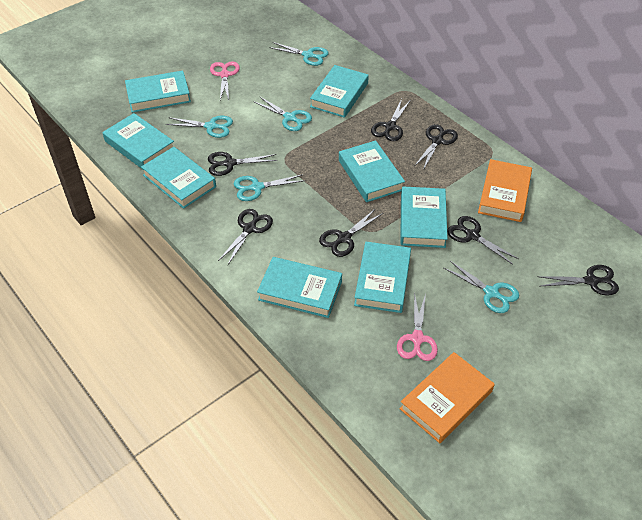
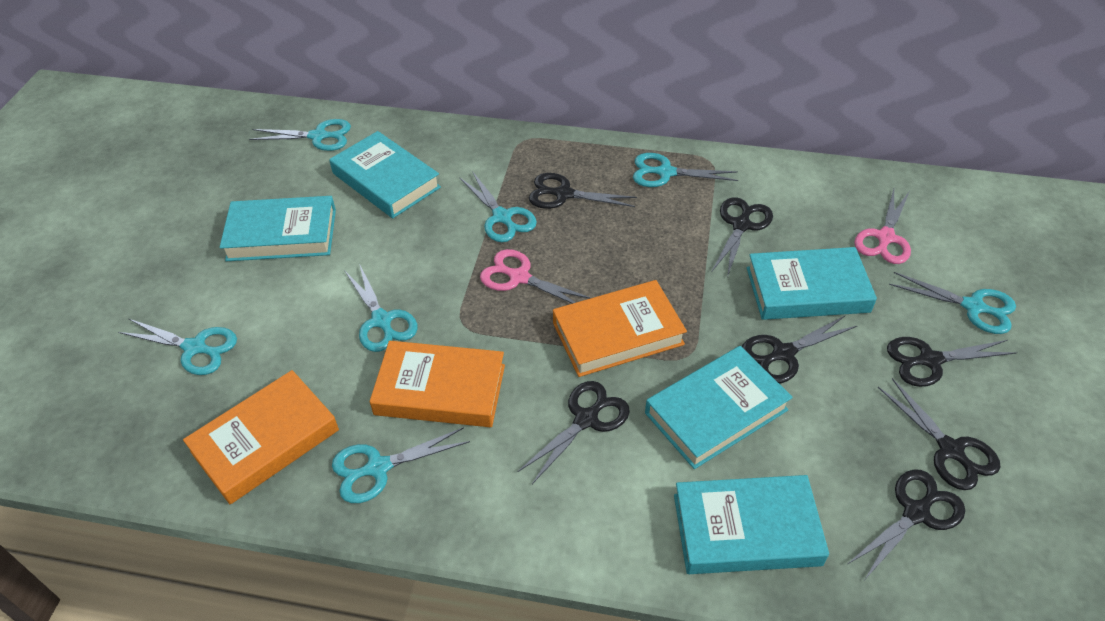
orange book: [400,352,495,443] [478,159,532,222] = 2 -> [183,370,339,504] [370,341,505,427] [553,280,687,377] = 3
turquoise book: [102,113,174,170] [125,71,191,113] [141,147,216,209] [257,257,342,318] [310,65,369,118] [339,140,405,202] [354,242,411,313] [400,186,448,248] = 8 -> [220,196,336,261] [329,131,441,218] [645,346,793,469] [674,475,829,574] [747,247,877,320] = 5
turquoise scissors: [166,116,233,138] [234,174,306,201] [253,96,312,131] [269,42,329,66] [444,261,519,313] = 5 -> [118,319,237,375] [249,119,351,151] [332,427,470,503] [344,266,418,352] [459,171,537,242] [633,153,738,187] [889,272,1016,334] = 7

